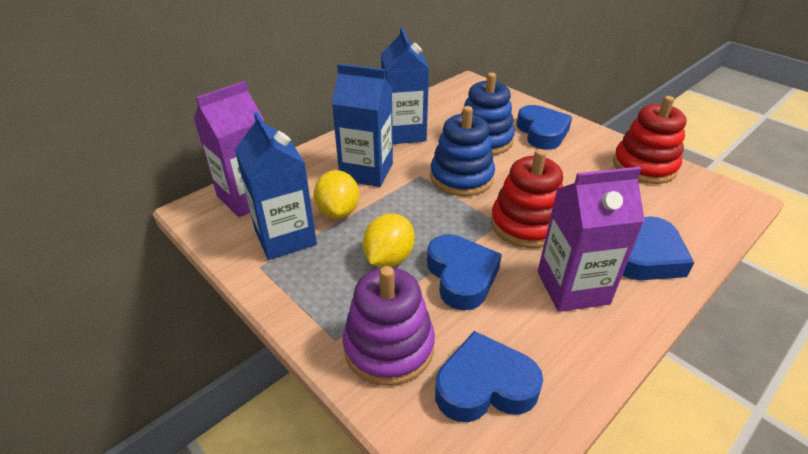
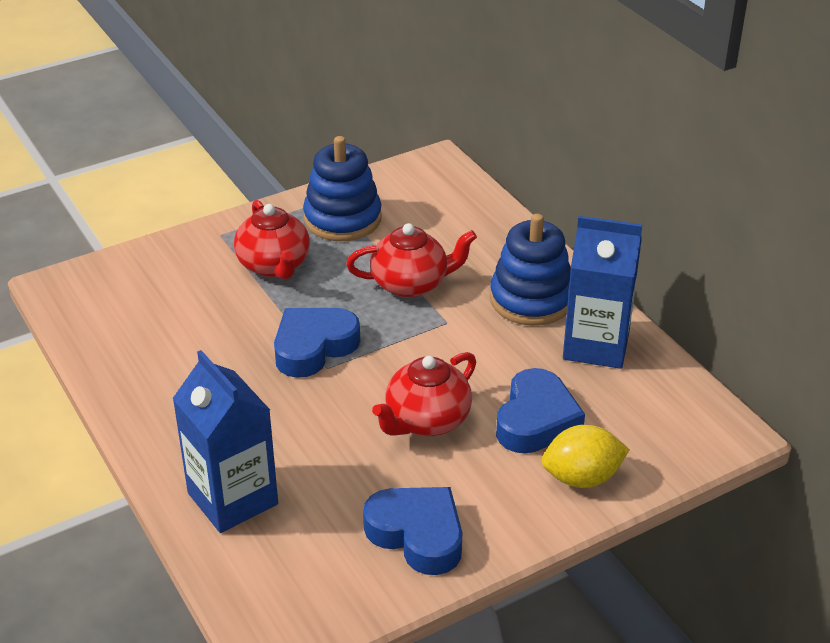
blue carton: [235,112,317,260] [332,64,393,187] [381,27,429,144] = 3 -> [172,350,278,533] [563,216,642,369] = 2
blue heart: [427,234,502,310] [435,331,543,422] [516,105,572,150] [622,216,694,280] = 4 -> [274,308,360,378] [363,487,462,575] [496,368,585,453] = 3
purple carton: [194,81,265,217] [538,167,645,312] = 2 -> none = 0
purple stacking toy: [343,266,435,386] = 1 -> none = 0
red stacking toy: [491,149,563,248] [613,96,686,184] = 2 -> none = 0
red teapot: none = 0 -> [234,200,310,280] [346,223,477,298] [372,352,476,436] = 3
yellow lemon: [314,170,359,219] [363,214,415,267] = 2 -> [542,425,630,488] = 1

